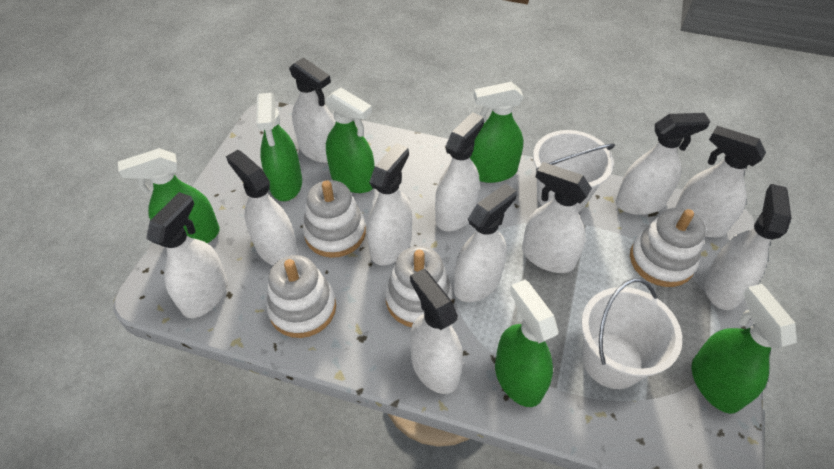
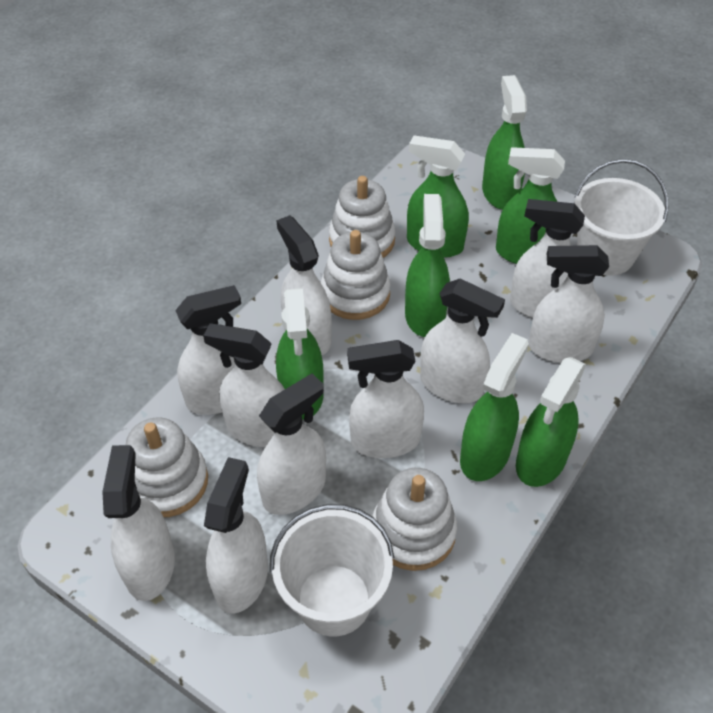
green spray bottle: [118,148,220,244] [256,93,302,201] [326,88,375,193] [470,82,524,183] [495,280,558,407] [692,284,797,414] = 6 -> [276,288,324,419] [405,194,450,337] [407,136,469,258] [460,333,529,481] [482,75,527,210] [496,147,565,264] [516,357,586,487] = 7
white spray bottle: [146,192,227,318] [226,150,298,265] [289,57,335,163] [367,143,412,265] [410,269,463,394] [435,112,484,232] [454,183,517,302] [522,162,592,273] [615,113,710,215] [674,126,766,237] [704,184,791,310] = 11 -> [102,445,175,601] [175,285,241,415] [203,323,285,447] [204,457,268,614] [257,374,326,515] [276,215,332,355] [347,340,424,458] [420,279,505,403] [510,199,585,318] [529,245,609,363] = 10

